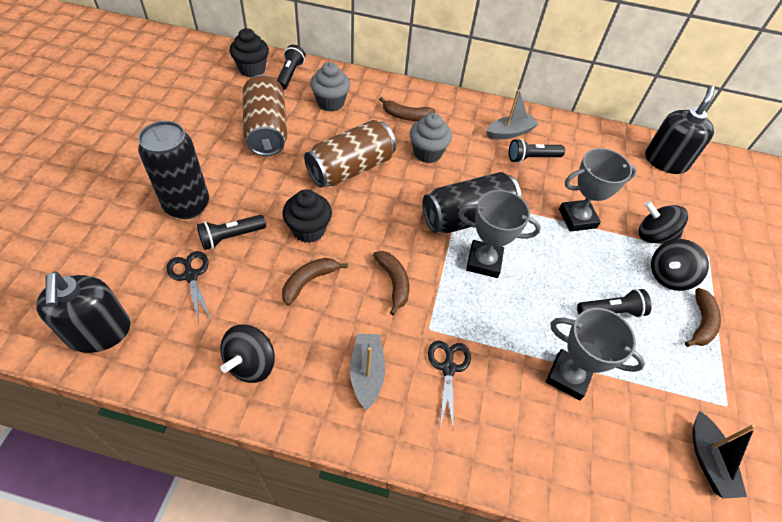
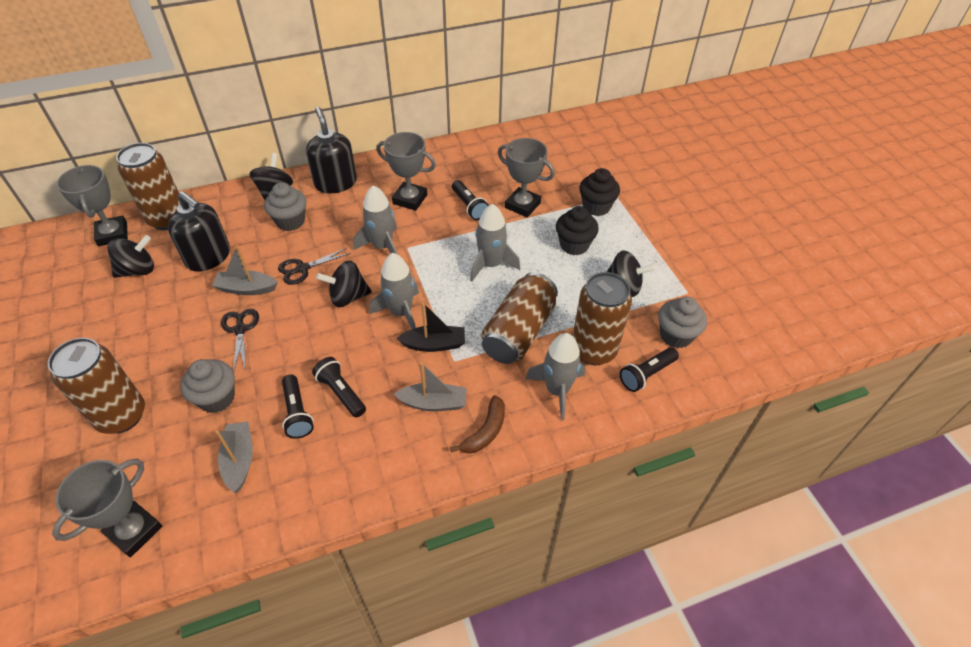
black can: [138,121,209,219] [422,172,521,233] = 2 -> none = 0
black spinning top: [220,324,275,383] [639,201,688,243] [651,239,709,291] = 3 -> [107,235,154,278] [249,153,293,200] [316,261,372,307] [607,250,656,297] = 4
brown banana: [282,258,348,305] [373,251,409,315] [379,97,435,121] [685,288,721,347] = 4 -> [450,395,505,453] = 1
brown can: [243,75,287,156] [304,120,396,188] = 2 -> [48,338,145,434] [116,143,180,230] [482,272,558,364] [573,272,632,365] = 4
grey boat: [350,334,385,410] [486,89,539,139] = 2 -> [212,246,278,295] [215,421,253,493] [394,362,467,411] = 3
grey cupcake: [310,62,350,112] [410,113,452,163] = 2 -> [180,359,235,413] [264,182,306,231] [658,296,707,348] = 3
grey rocket: none = 0 -> [353,185,398,254] [369,253,419,329] [470,204,520,282] [525,333,585,421] = 4
grey trophy: [458,190,541,278] [546,308,645,400] [559,148,637,232] = 3 -> [52,459,162,557] [56,165,128,246] [376,132,436,211] [498,138,555,217] = 4

